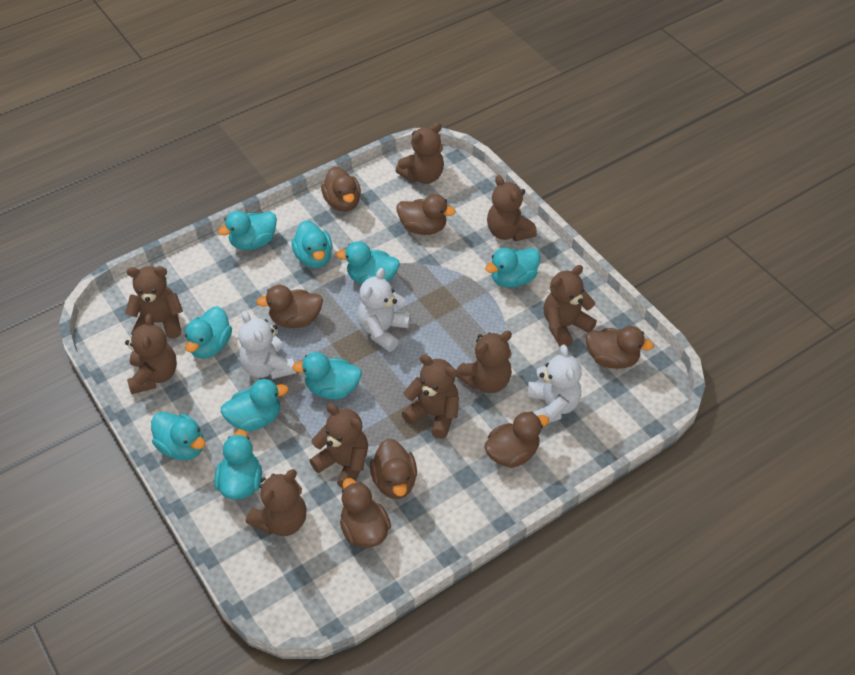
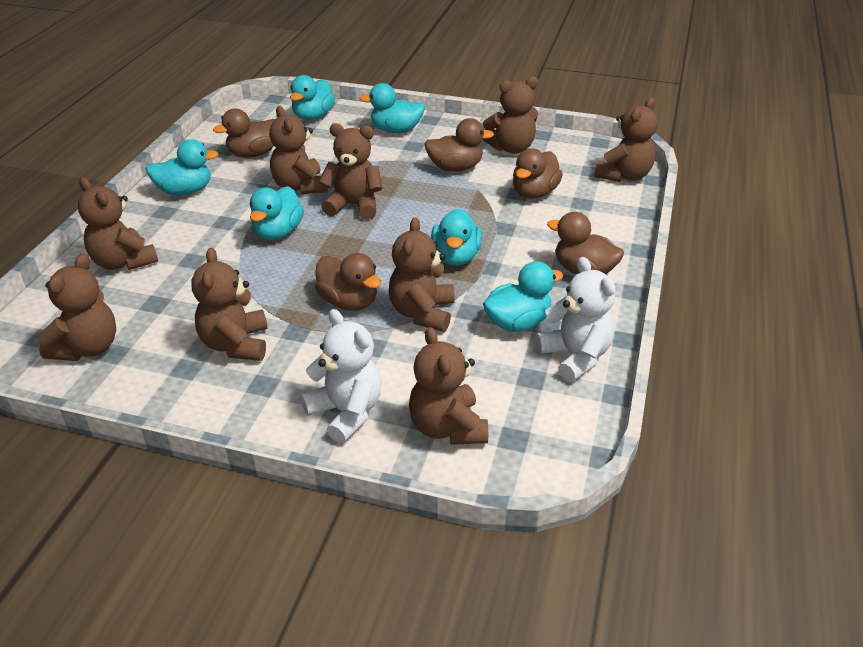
brown duck: [256,285,323,328] [321,167,361,212] [340,478,391,548] [370,439,417,499] [397,194,456,235] [484,412,549,468] [586,326,654,369] = 7 -> [213,109,275,157] [315,253,382,311] [424,118,494,172] [513,148,563,198] [547,212,624,275] = 5
turquoise duck: [151,412,205,460] [185,306,232,359] [214,429,262,500] [218,211,277,250] [221,379,288,431] [291,220,333,268] [292,352,362,399] [336,241,400,284] [485,248,541,288] = 9 -> [146,139,219,195] [250,186,304,240] [290,75,335,120] [360,83,425,133] [431,208,482,266] [483,261,563,332] = 6
white teddy bear: [238,311,296,379] [358,268,411,352] [527,345,582,424] = 3 -> [301,309,382,444] [535,257,616,382] = 2

